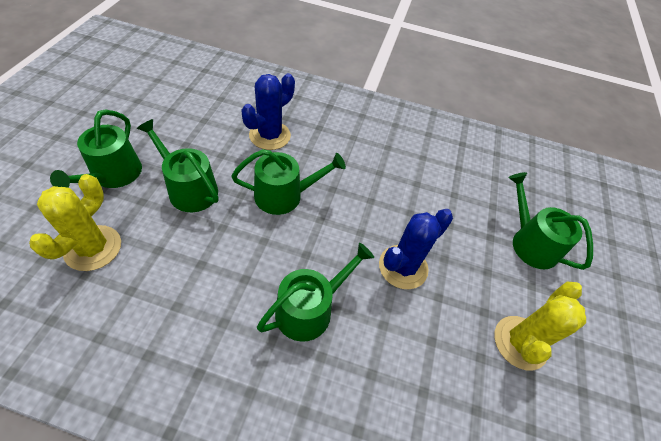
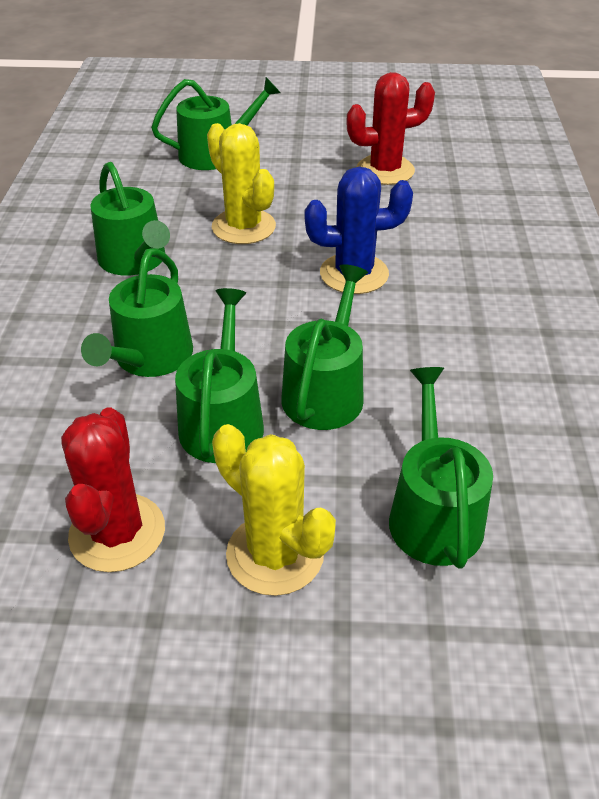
blue cactus: [241,73,295,150] [379,209,453,289] = 2 -> [305,167,413,294] = 1
green watering can: [50,109,142,188] [137,119,218,212] [231,149,346,215] [257,243,374,342] [508,172,593,270] = 5 -> [81,248,193,377] [91,162,170,276] [151,77,281,170] [175,288,264,463] [281,264,368,430] [389,367,493,569] = 6
red cactus: none = 0 -> [61,408,165,572] [346,72,435,185] = 2

